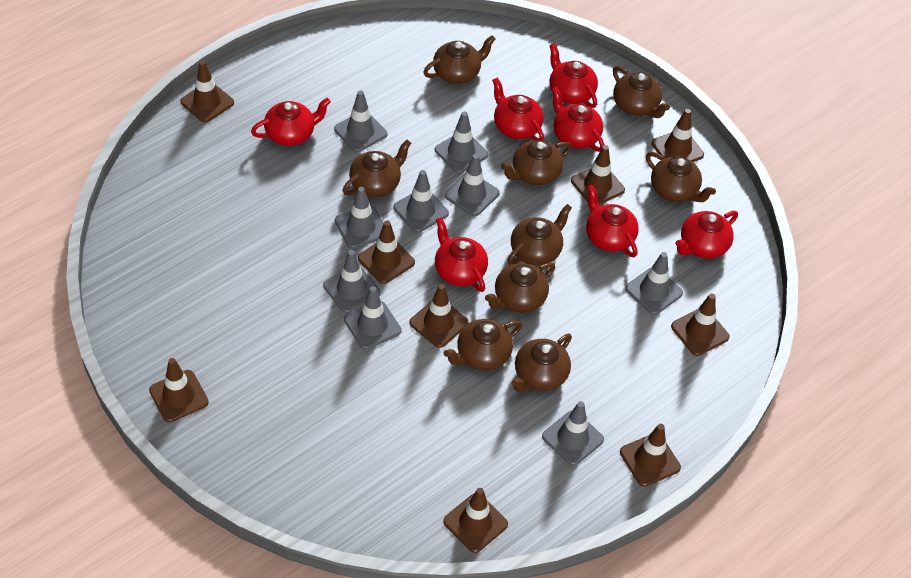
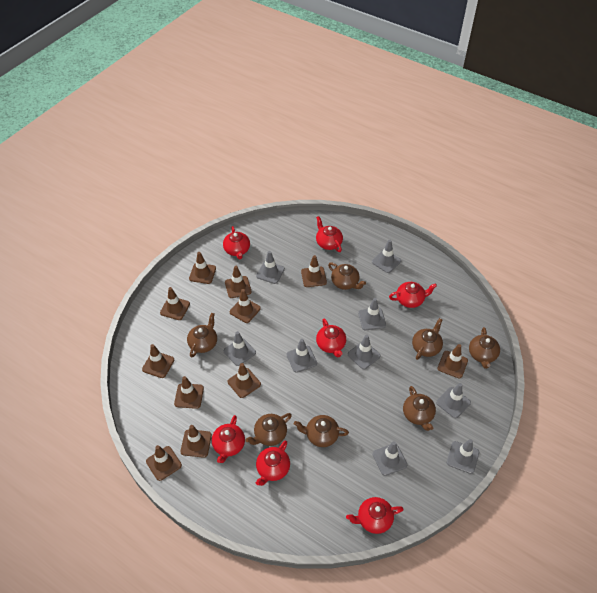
brown teapot: [343,140,411,197] [423,35,496,84] [444,319,522,370] [485,262,555,313] [501,140,572,185] [507,204,572,265] [511,333,572,392] [613,66,670,118] [646,152,716,202] = 9 -> [187,313,217,358] [246,413,292,446] [294,415,349,447] [328,262,366,290] [403,386,436,431] [412,318,443,360] [469,327,500,369] = 7
brown traffic cone: [149,358,209,422] [180,60,234,123] [358,220,415,284] [409,284,469,348] [443,488,508,553] [571,145,625,205] [620,424,681,487] [652,109,704,162] [671,293,730,356] = 9 -> [142,344,174,378] [146,445,182,481] [160,287,190,320] [174,376,204,409] [180,425,212,458] [189,252,216,284] [225,266,252,298] [228,363,261,398] [230,289,261,323] [301,255,327,287] [437,344,468,378] = 11

